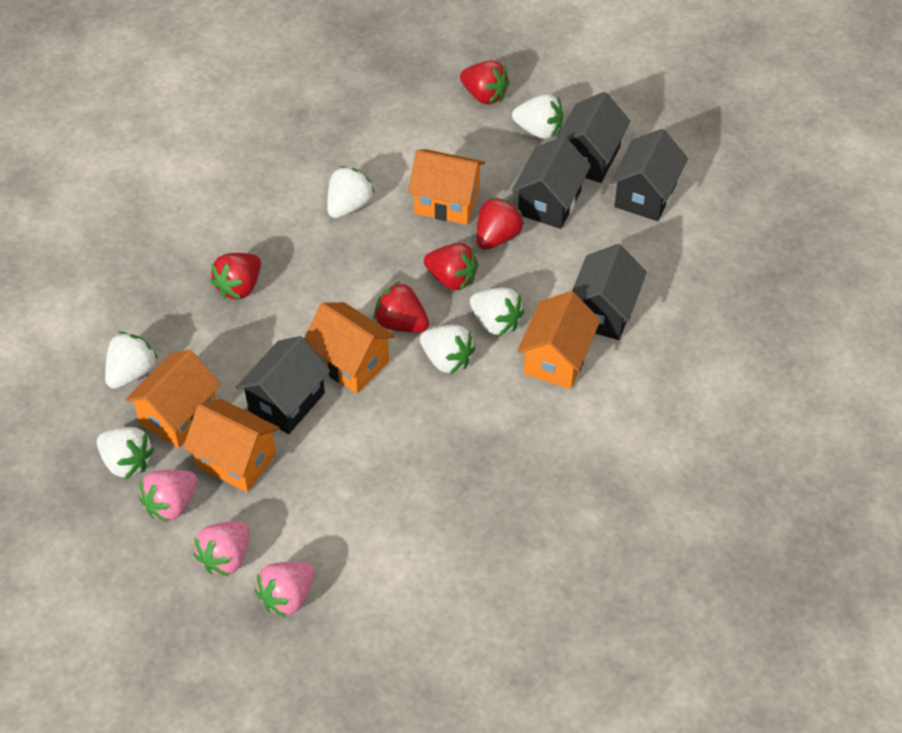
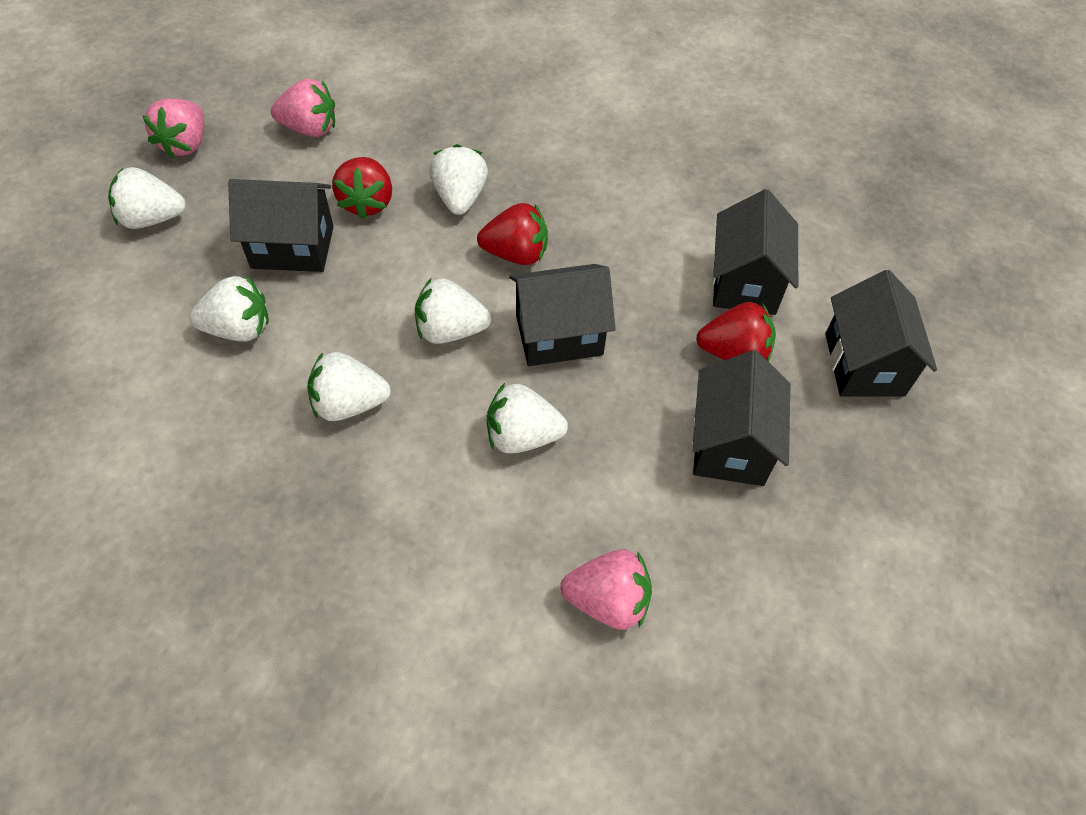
orange house: [125,350,221,448] [183,399,280,492] [304,302,395,394] [408,149,485,225] [517,291,600,389] = 5 -> none = 0
red strawberry: [210,253,261,299] [373,281,429,332] [424,243,478,290] [460,60,510,105] [477,197,524,250] = 5 -> [332,157,392,219] [477,203,548,265] [696,302,776,362] = 3

